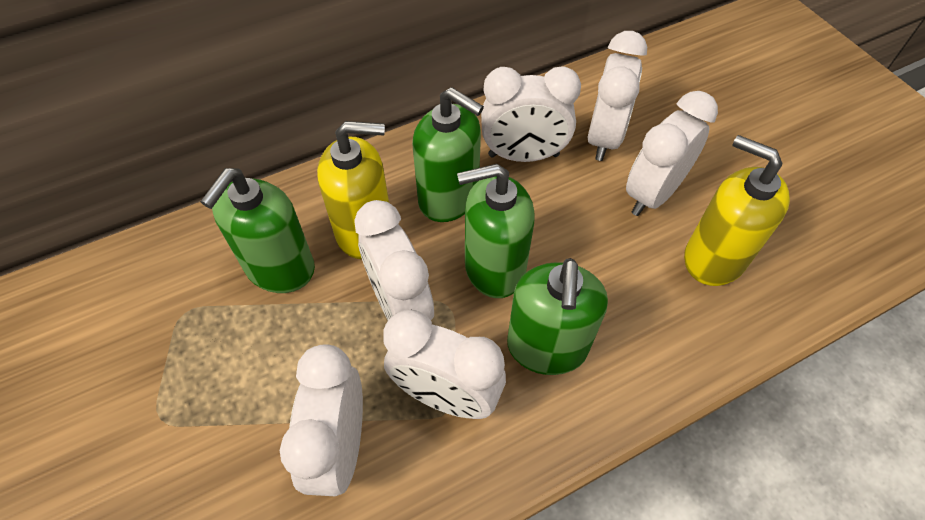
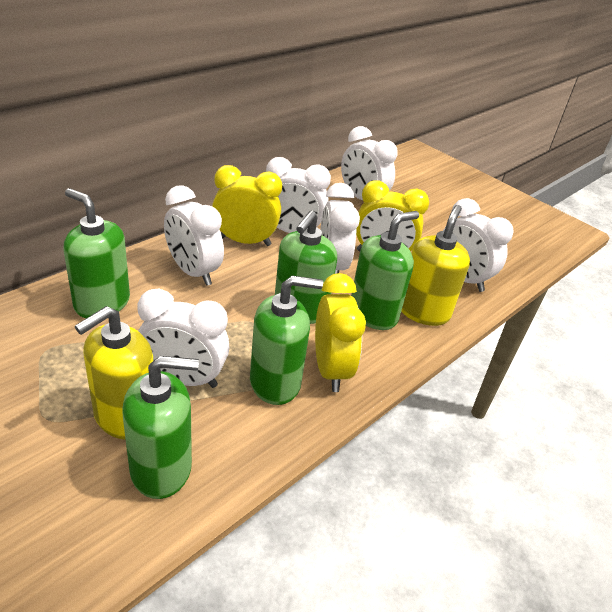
green soap dispenser: [201,168,315,293] [412,87,484,222] [457,164,535,298] [507,258,608,375] = 4 -> [63,188,130,318] [123,356,199,499] [250,276,323,405] [275,211,337,324] [351,211,419,330] = 5
yellow clock: none = 0 -> [212,165,282,246] [315,273,366,392] [356,180,429,252] = 3

